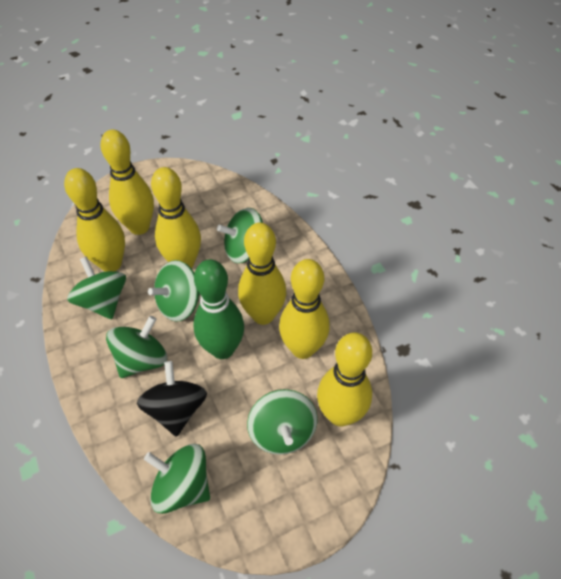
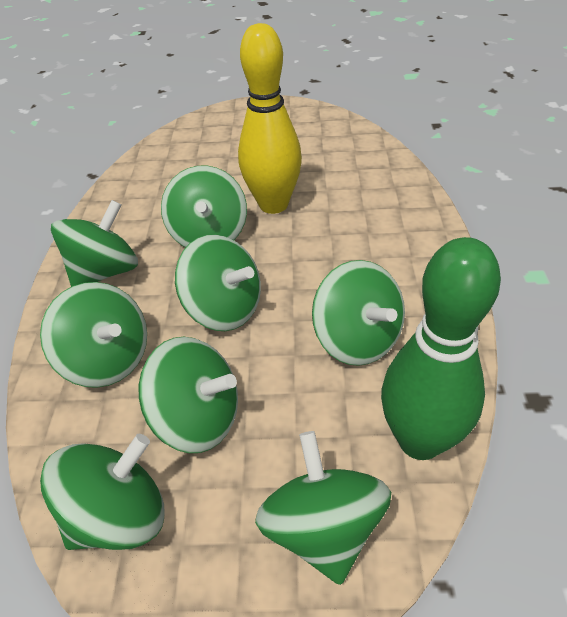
black spinning top: [137,361,207,437] = 1 -> none = 0
green spinning top: [67,257,126,319] [106,316,167,378] [144,444,210,514] [148,260,200,322] [217,208,263,263] [247,389,317,455] = 6 -> [40,282,147,388] [40,434,165,550] [51,200,138,287] [139,337,238,453] [161,166,247,247] [175,234,261,331] [255,431,391,585] [312,260,405,366] = 8
yellow bowling pin: [64,168,125,272] [101,129,154,235] [151,167,201,268] [238,223,286,325] [279,259,329,359] [317,332,372,427] = 6 -> [238,23,302,214] = 1

